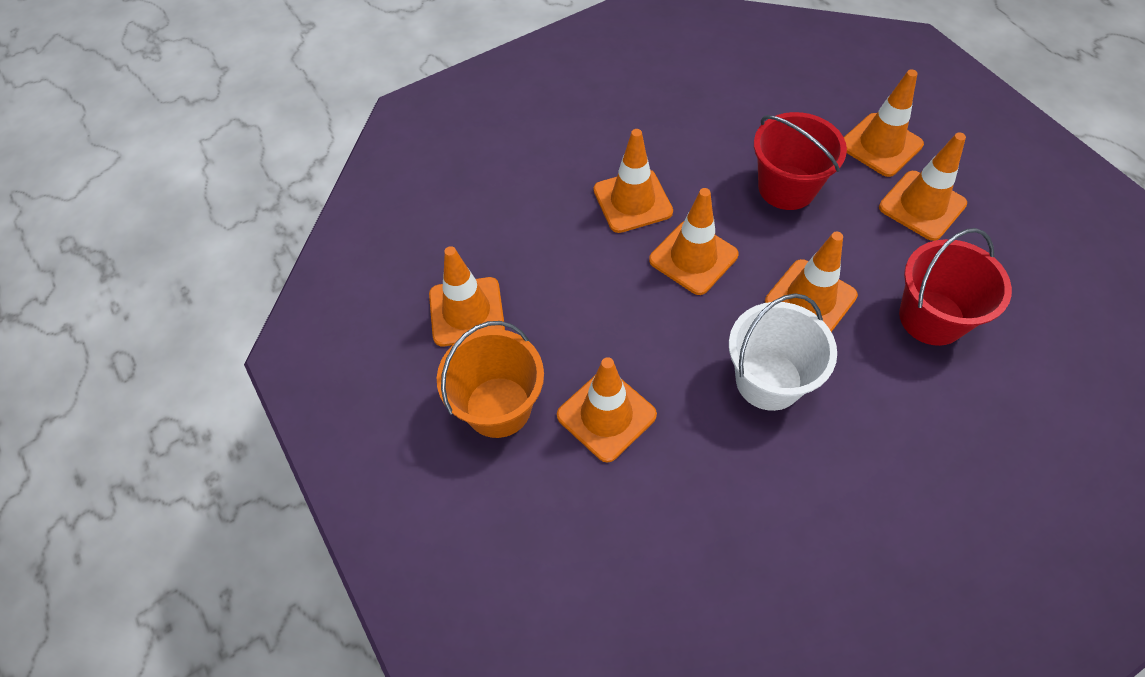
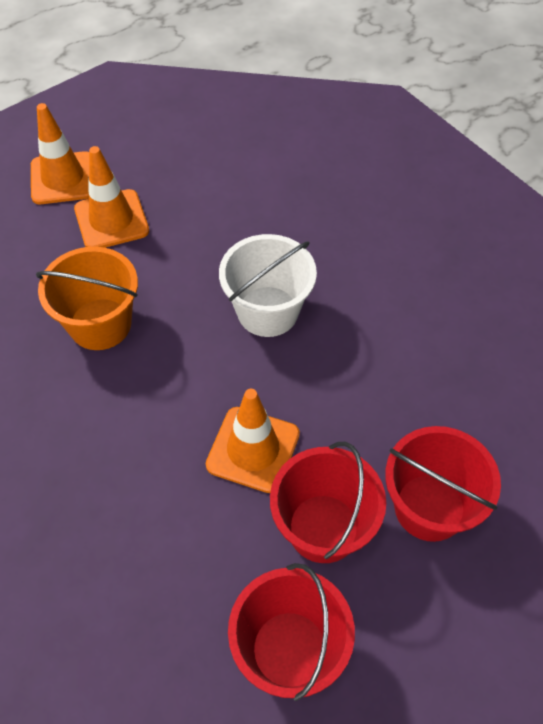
orange traffic cone: [429,246,505,346] [557,357,657,463] [594,129,673,233] [649,188,739,295] [765,232,858,332] [844,69,924,177] [879,133,967,241] = 7 -> [31,103,89,204] [74,146,149,248] [206,389,300,493] = 3
red bucket: [754,112,847,210] [899,228,1012,346] = 2 -> [228,563,355,701] [270,442,386,563] [385,426,501,542] = 3

